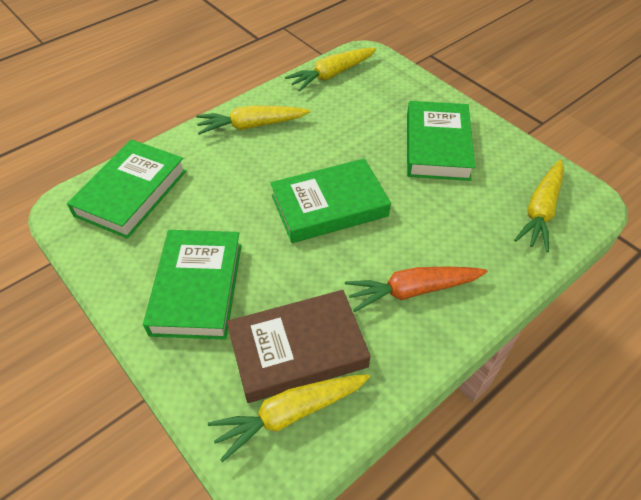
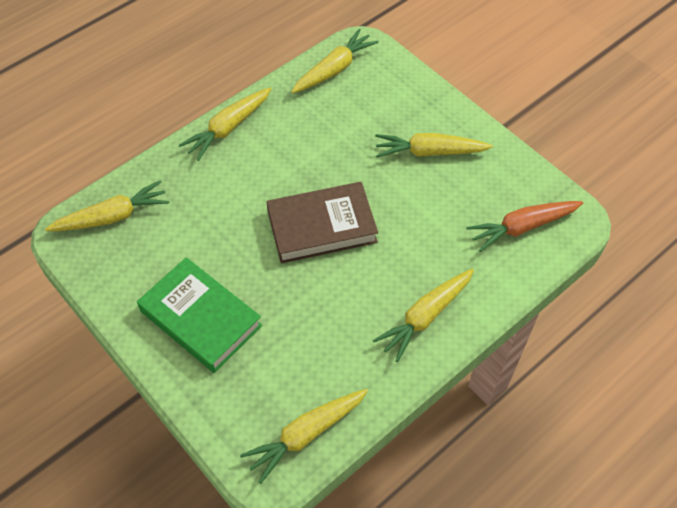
green book: [67,139,186,239] [143,230,242,340] [270,158,391,243] [407,101,475,181] = 4 -> [137,257,262,373] = 1
yellow carrot: [196,105,311,135] [208,374,370,462] [285,48,377,91] [514,159,564,252] = 4 -> [45,180,169,231] [179,87,271,161] [240,389,368,484] [291,28,379,93] [373,268,474,362] [375,133,493,158] = 6

